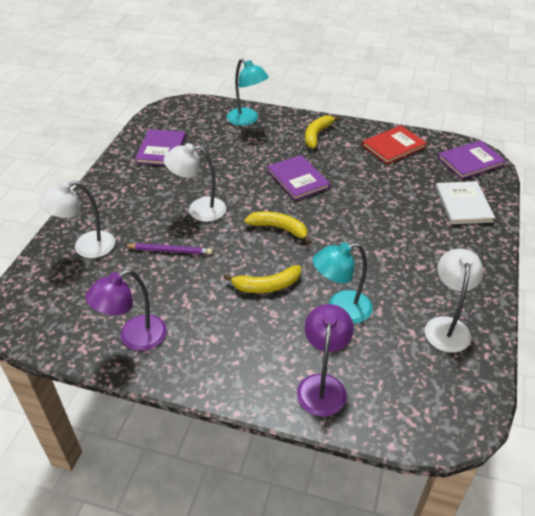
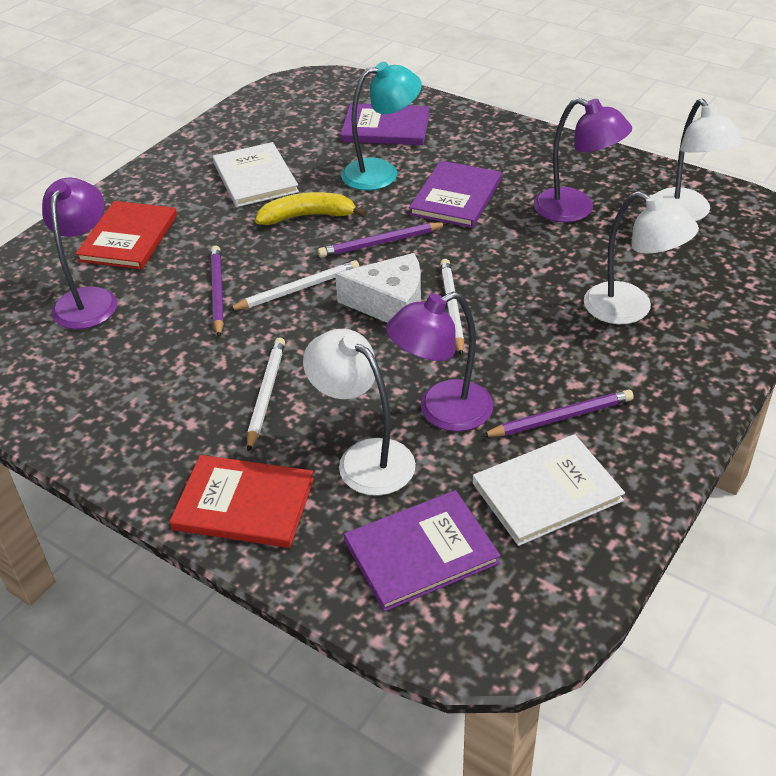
purple lamp: [85,269,167,351] [297,304,354,416] = 2 -> [42,177,117,329] [386,292,493,432] [534,98,632,223] = 3
purple pencil: [124,243,213,255] = 1 -> [211,245,224,337] [318,223,448,258] [481,389,634,437] = 3
red book: [362,125,427,164] = 1 -> [75,201,177,270] [170,455,314,548] = 2
turquoise lamp: [227,58,269,126] [313,242,373,324] = 2 -> [341,62,422,190] = 1
white book: [436,181,495,224] = 1 -> [213,142,299,207] [473,434,625,546] = 2
white cheese: none = 0 -> [335,253,421,323] = 1
white pencil: none = 0 -> [228,260,359,310] [247,337,285,452] [440,259,464,356] = 3
yellow banana: [223,265,301,293] [244,212,311,244] [305,116,341,148] = 3 -> [255,192,367,225] = 1

